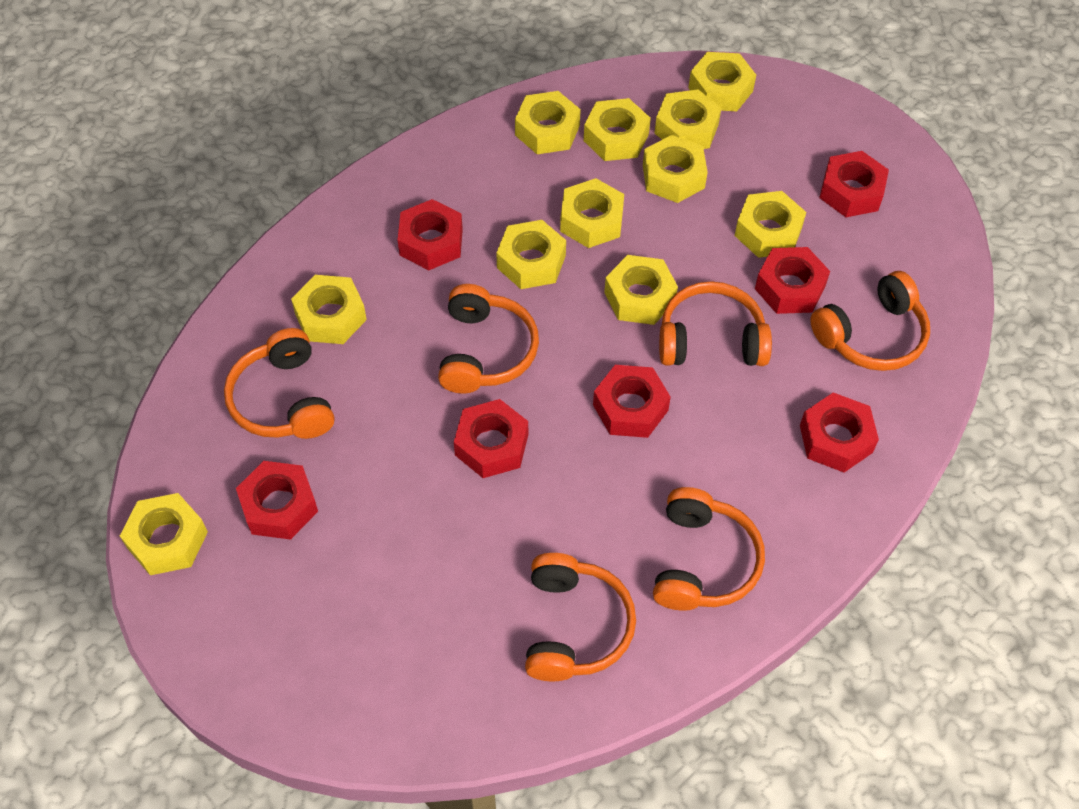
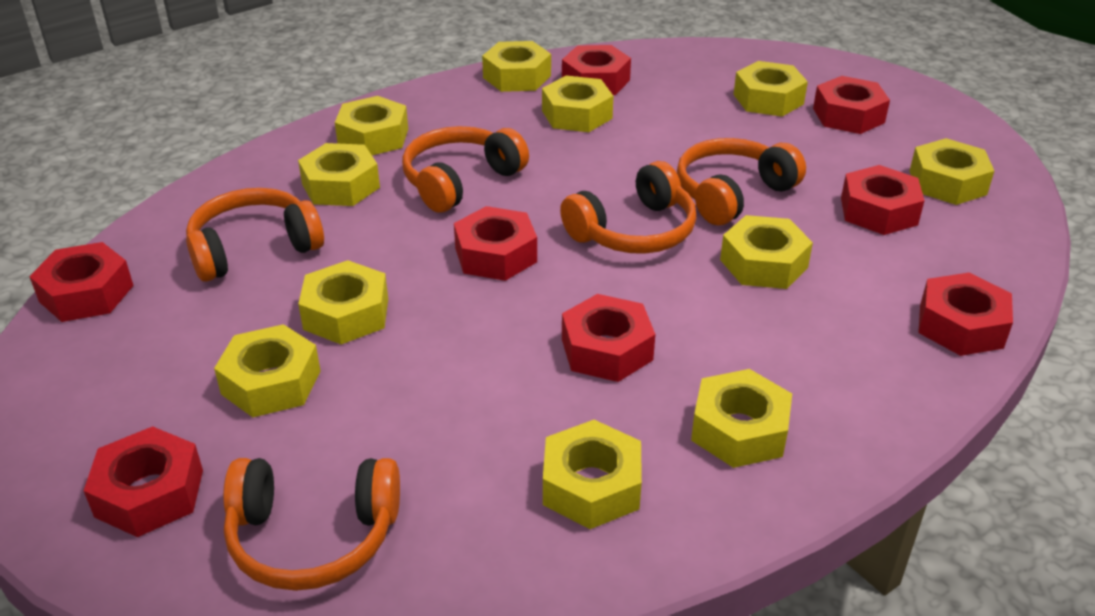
orange headphones: [224,328,334,439] [438,284,539,393] [525,553,636,681] [653,487,765,611] [659,281,772,366] [810,271,930,371] = 6 -> [186,188,324,282] [223,458,400,591] [402,126,529,213] [560,161,696,254] [677,138,806,225] = 5
red nut: [236,461,318,540] [398,199,463,270] [454,399,528,478] [593,365,671,438] [755,247,830,314] [800,392,879,472] [819,151,889,217] = 7 -> [29,242,134,322] [83,426,203,537] [454,206,537,281] [562,45,631,95] [562,294,655,382] [813,76,890,134] [841,165,925,235] [918,272,1013,356] = 8

